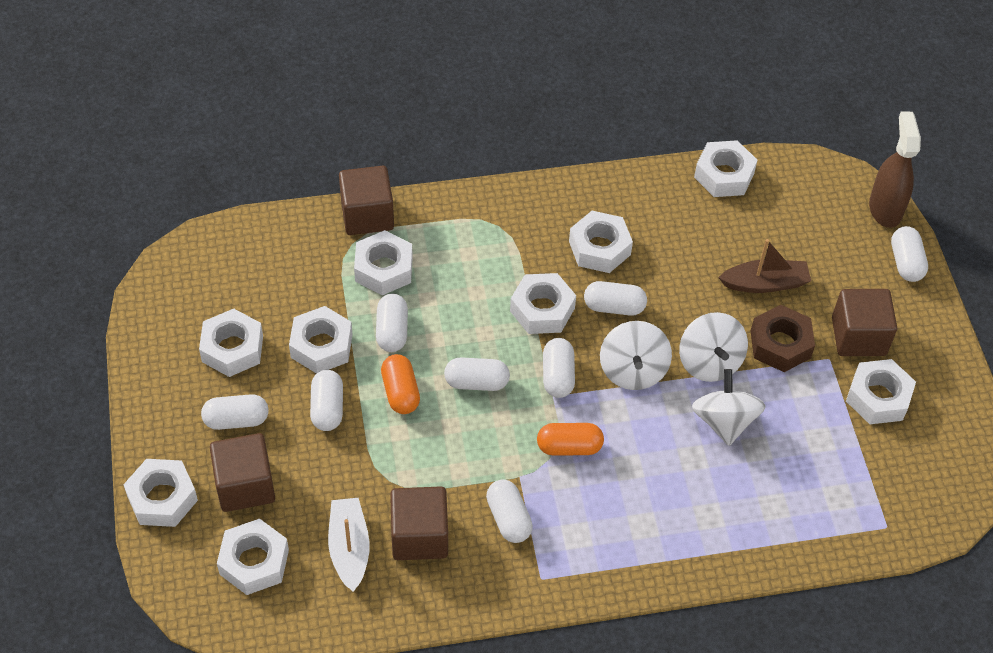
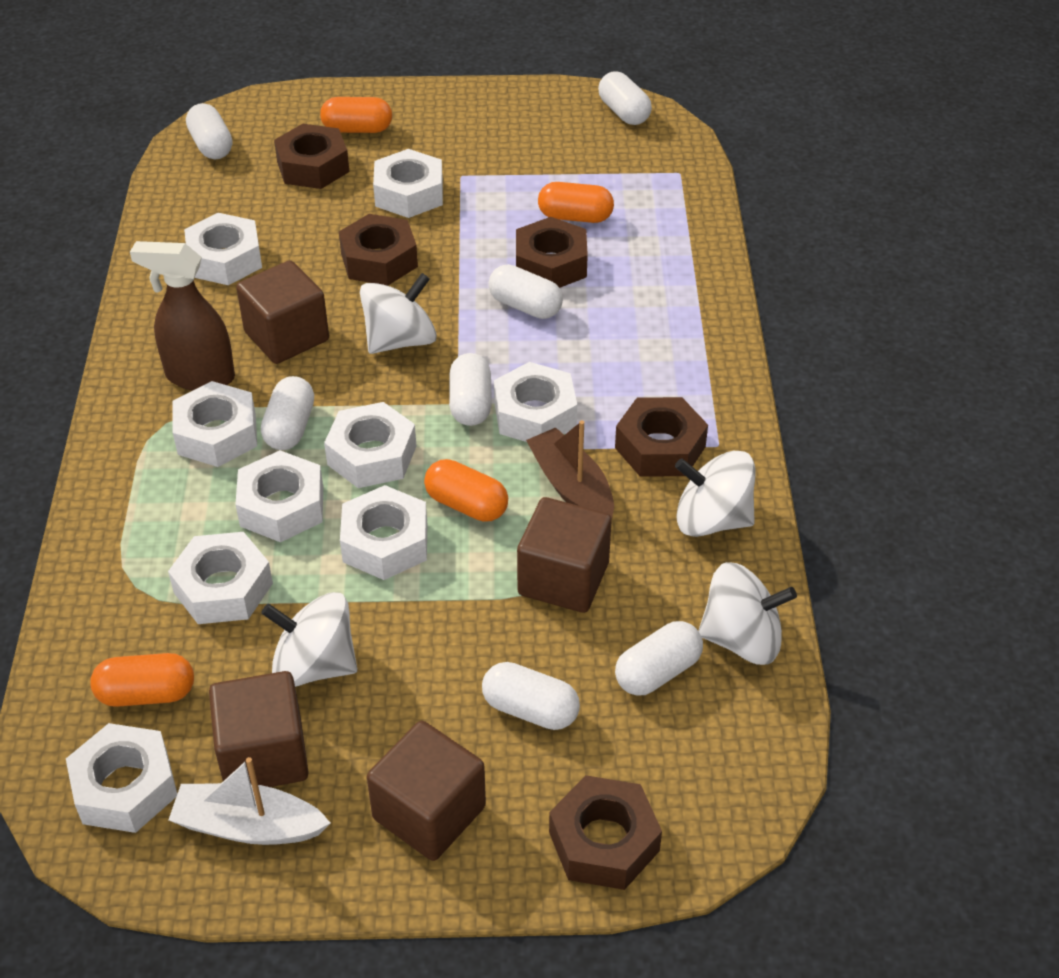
brown nut: [751,305,815,372] = 1 -> [274,124,349,189] [339,214,418,286] [516,217,588,288] [549,775,662,890] [615,397,708,477] = 5
orange capsule: [381,354,420,414] [537,423,604,455] = 2 -> [90,653,194,707] [320,97,392,133] [424,459,508,522] [538,182,614,223] = 4
white capsule: [201,394,269,430] [310,370,343,431] [376,294,408,352] [444,357,510,391] [486,479,533,543] [543,338,575,398] [584,281,647,316] [891,226,928,282] = 8 -> [186,103,232,159] [261,376,314,450] [449,353,492,426] [482,662,580,730] [488,264,563,319] [598,71,652,125] [615,621,703,696] = 7
white spinning top: [600,321,672,390] [679,312,748,382] [692,369,766,446] = 3 -> [261,592,357,687] [360,273,437,354] [675,451,756,537] [698,562,797,665] = 4

